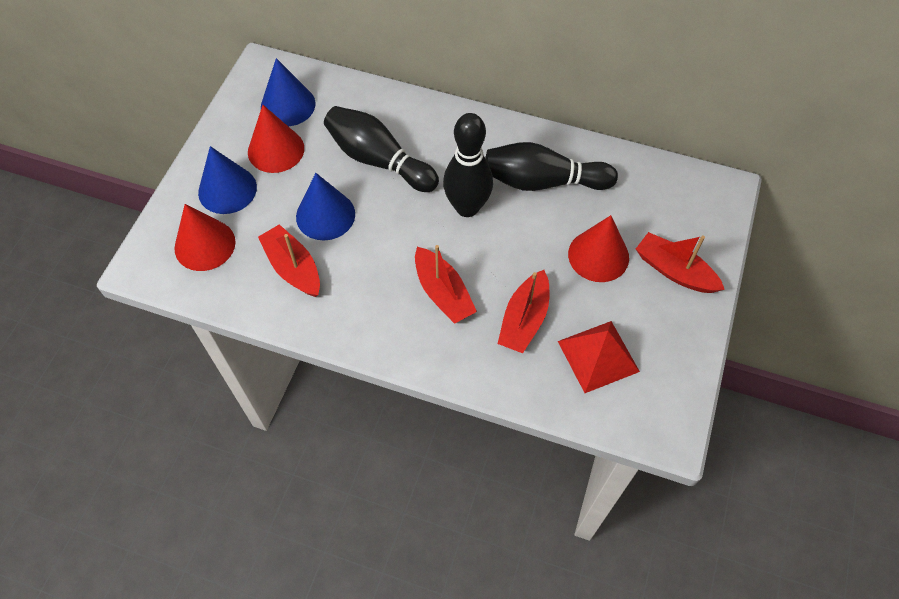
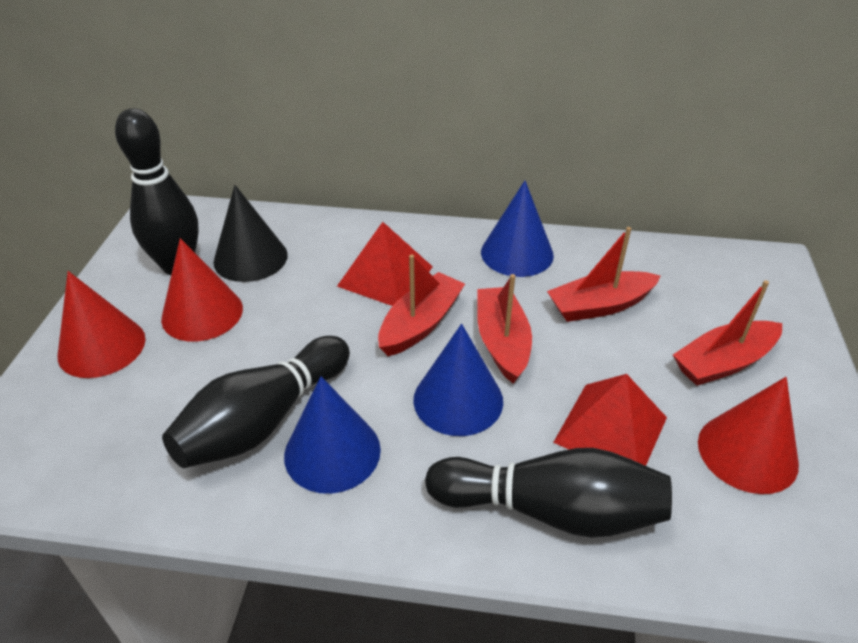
black cone: none = 0 -> [213,185,288,282] = 1
red pyramid: [558,321,640,393] = 1 -> [337,222,433,306] [553,374,667,466] = 2

